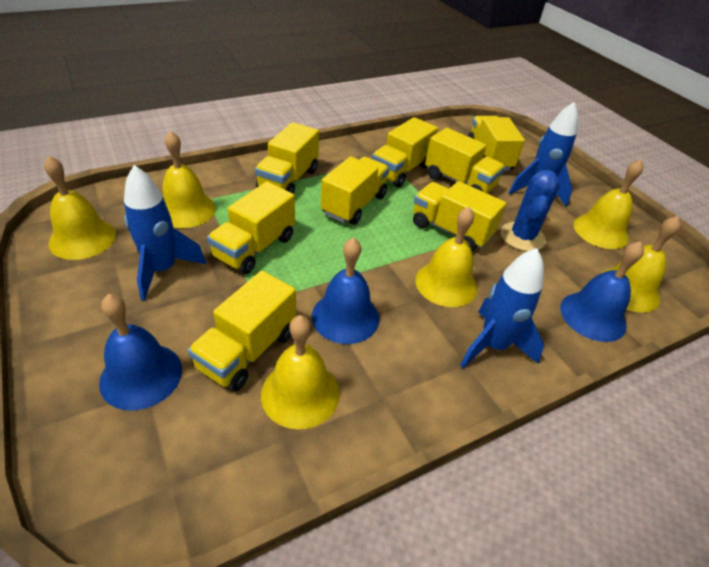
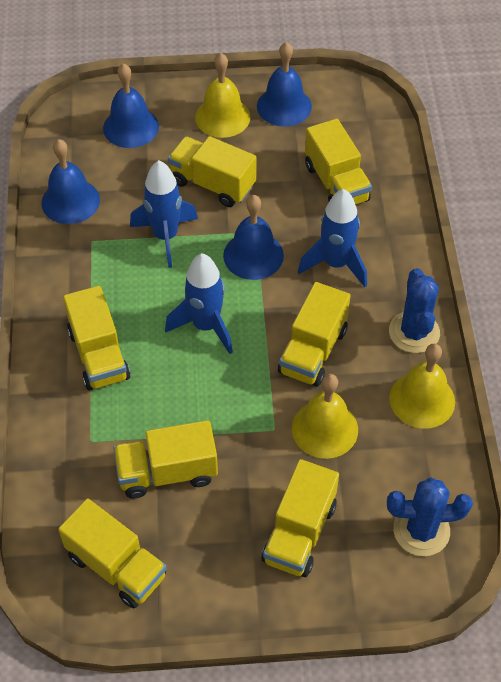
blue bell: [99,294,182,410] [312,238,380,344] [560,241,644,342] = 3 -> [41,139,100,224] [103,63,159,148] [223,195,284,280] [257,42,312,127] = 4
blue cactus: [501,170,560,251] = 1 -> [387,477,473,556] [389,268,440,353] = 2
yellow bell: [44,156,116,260] [162,131,216,228] [261,315,340,429] [415,207,478,307] [574,159,643,249] [600,216,681,313] = 6 -> [195,53,250,138] [292,374,358,459] [389,344,455,428] = 3
yellow truck: [188,271,296,391] [207,181,295,274] [255,122,319,194] [321,156,389,225] [372,117,438,188] [413,181,506,251] [425,128,505,193] [468,116,525,171] = 8 -> [58,498,167,609] [63,286,130,390] [113,420,218,499] [168,136,257,207] [262,459,339,577] [278,282,351,387] [305,119,372,205] = 7

